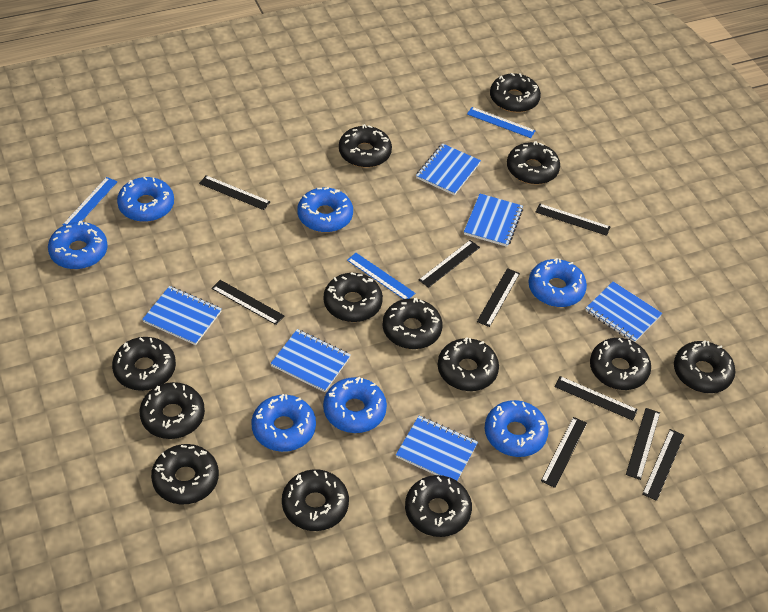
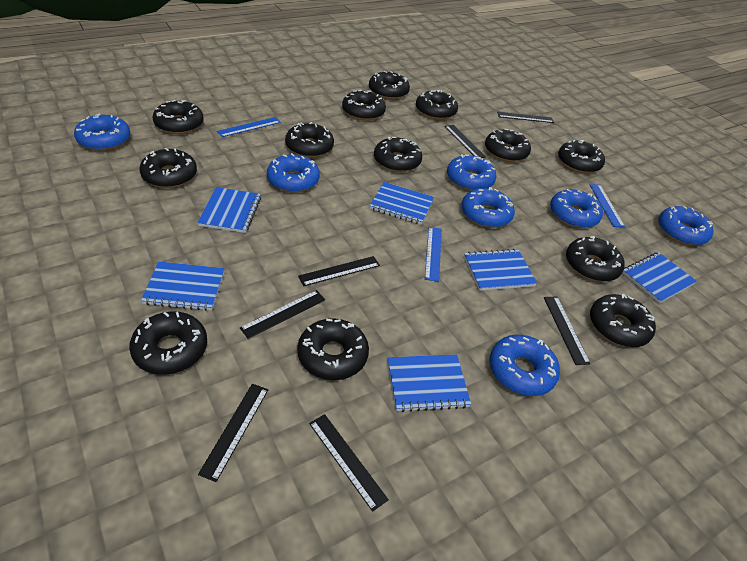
black ruler: [199,175,270,210] [211,280,284,325] [419,240,480,288] [477,268,520,327] [536,203,610,236] [541,417,587,488] [554,376,638,421] [626,408,660,480] [642,429,684,501] = 9 -> [198,384,268,482] [240,290,325,339] [298,256,380,286] [309,414,389,512] [445,125,486,158] [497,112,554,123] [544,296,591,365] = 7

